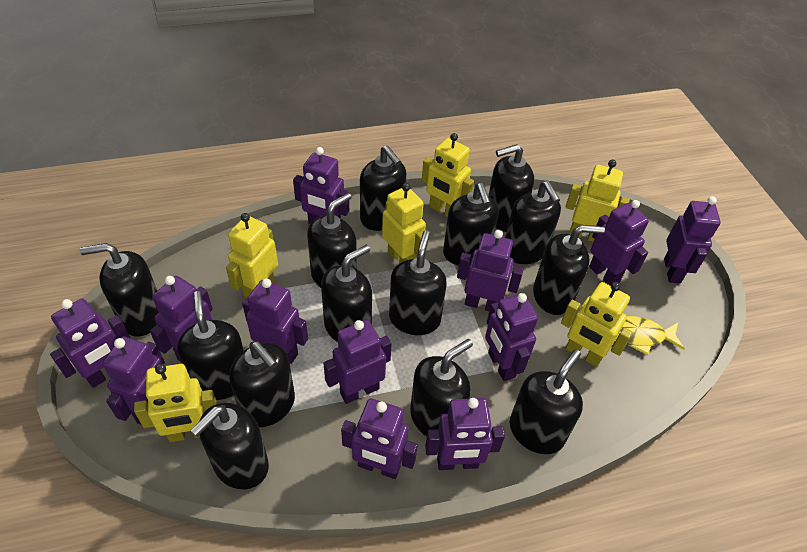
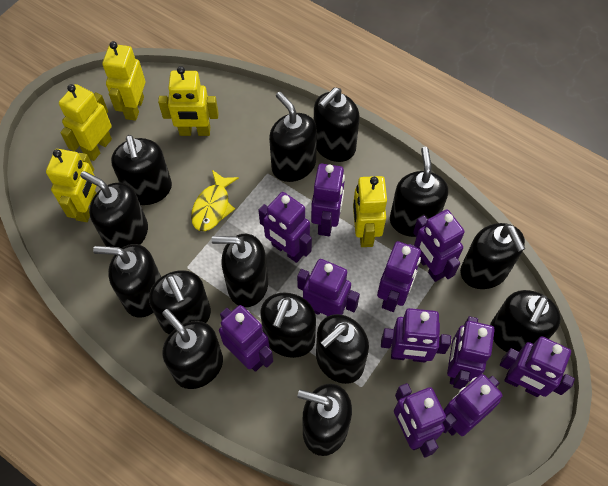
purple robot: [50,298,130,388] [102,336,165,425] [150,276,213,362] [242,278,308,364] [293,147,349,225] [323,320,392,404] [341,398,418,479] [425,398,505,470] [457,230,524,311] [485,293,538,381] [589,200,649,286] [664,196,721,284] = 12 -> [219,305,273,372] [258,192,312,263] [297,259,360,317] [311,164,345,236] [377,241,421,312] [381,308,451,362] [394,383,446,458] [413,209,465,282] [443,374,503,436] [447,316,495,389] [500,336,575,397] = 11
yellow robot: [134,364,217,442] [226,213,278,299] [382,183,426,264] [422,133,474,217] [561,282,633,367] [565,160,630,242] = 6 -> [46,149,97,222] [59,84,112,161] [102,41,145,121] [158,66,219,136] [353,176,387,247] = 5

